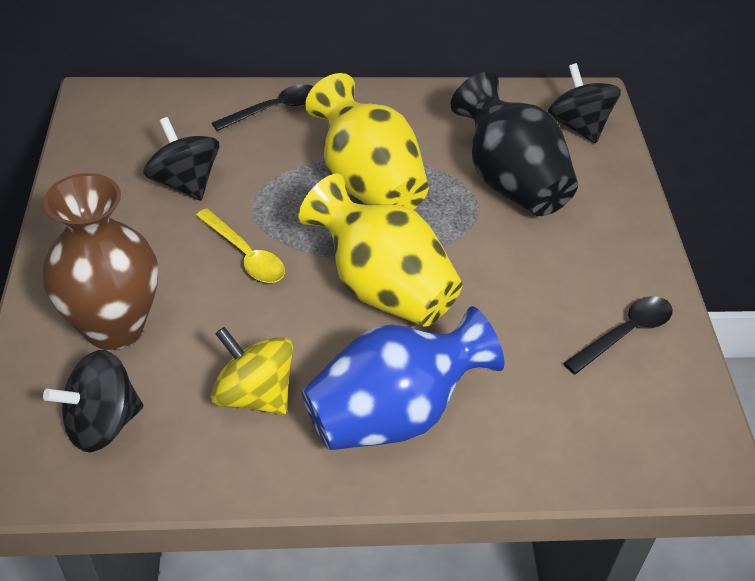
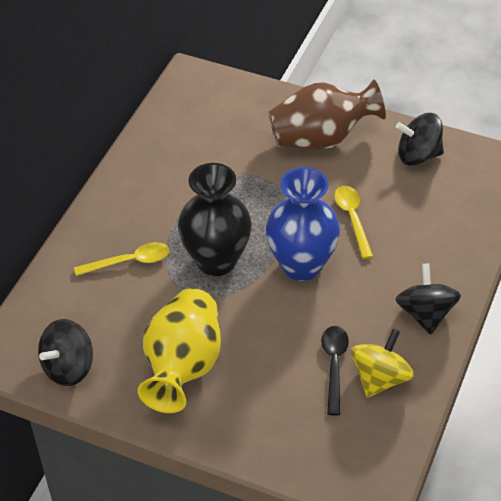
black spoon: [212,84,313,131] [563,296,673,374] = 2 -> [321,326,349,416] = 1
yellow spoon: [196,208,285,283] = 1 -> [74,242,169,276] [334,186,373,259] = 2
yellow vase: [298,174,463,327] [305,73,429,210] = 2 -> [138,288,221,413] = 1

